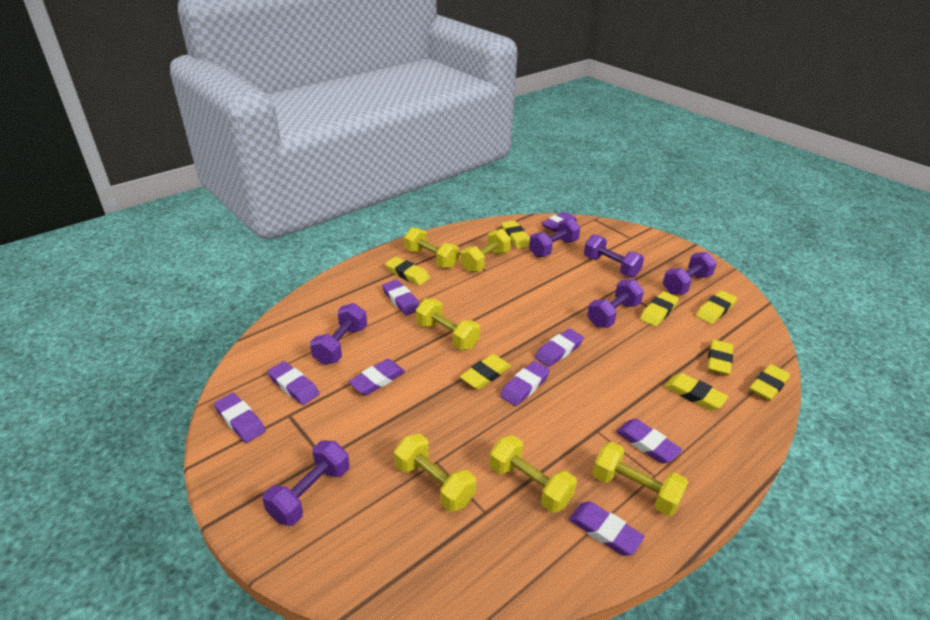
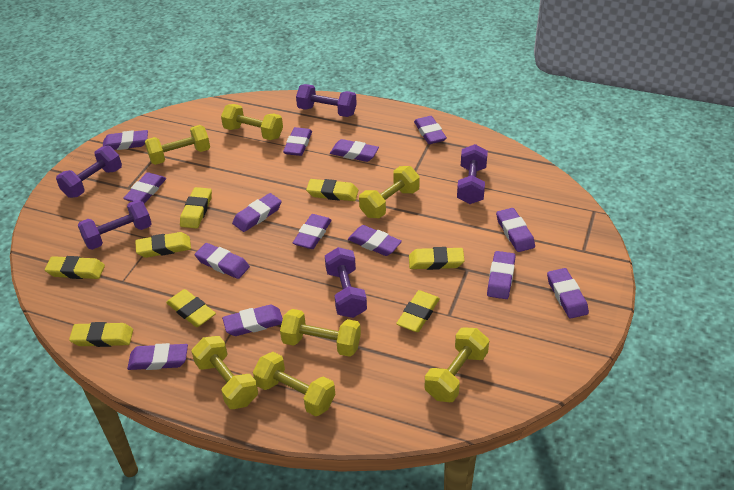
purple dumbbell: [262,440,350,526] [310,303,367,365] [529,218,580,257] [584,234,644,278] [587,279,644,328] [663,252,717,295] = 6 -> [56,146,122,198] [78,200,152,250] [296,84,357,117] [325,247,367,318] [457,144,488,204] = 5
purple eraser: [214,393,266,443] [267,361,320,405] [348,359,405,395] [382,280,420,315] [500,361,550,406] [535,328,584,367] [542,212,577,232] [569,501,645,556] [616,419,682,463] = 9 -> [103,130,148,150] [123,172,166,204] [127,343,188,370] [195,243,250,279] [222,305,283,336] [232,193,282,232] [283,127,312,156] [293,214,332,249] [330,139,379,162] [348,225,402,256] [414,116,447,144] [487,251,516,299] [496,208,535,252] [547,268,589,319] = 14
yellow dumbbell: [394,434,476,512] [404,227,459,268] [416,299,480,350] [461,229,511,273] [489,435,577,513] [593,442,688,516] = 6 -> [145,125,210,165] [191,336,258,409] [221,104,283,140] [253,352,335,416] [280,309,361,357] [359,166,420,218] [425,328,489,402] = 7

